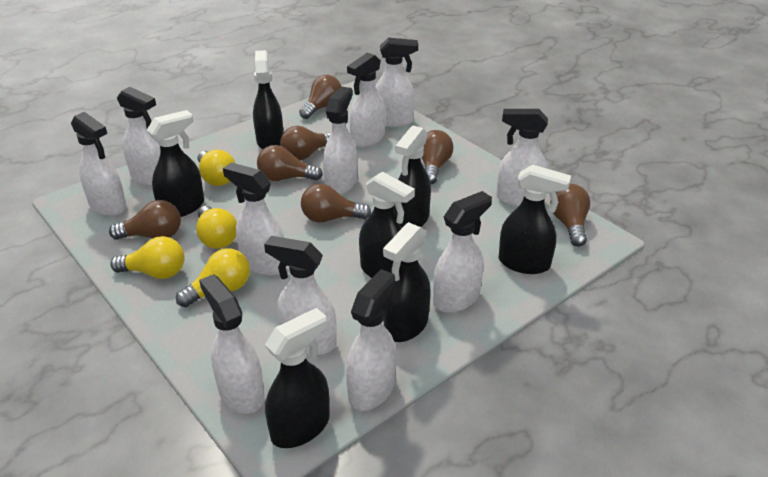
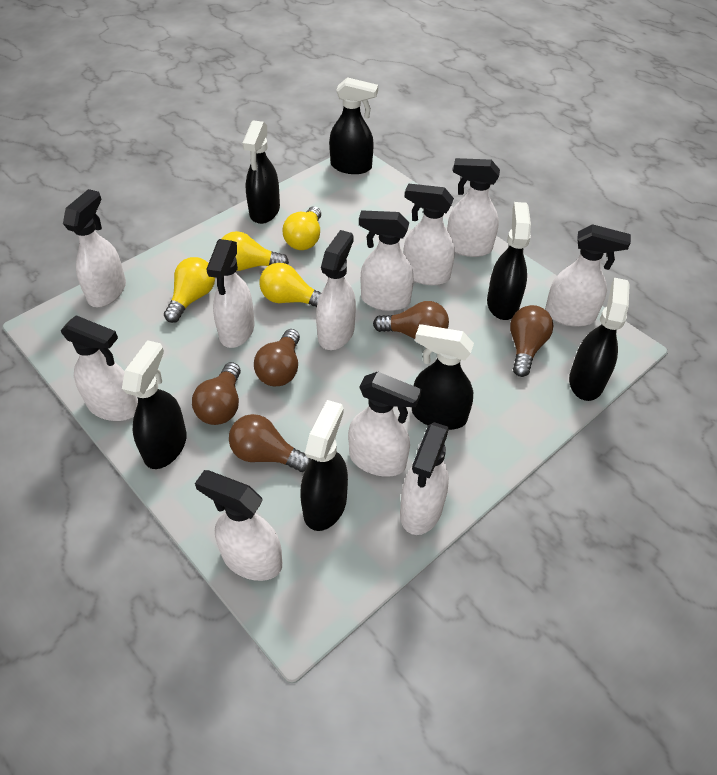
brown light bulb: [109,200,181,240] [257,145,323,181] [280,126,331,160] [299,75,341,119] [301,184,371,223] [421,130,453,184] [550,184,590,247] = 7 -> [192,362,241,425] [229,414,311,472] [254,329,300,386] [373,301,449,339] [510,305,553,377] = 5

